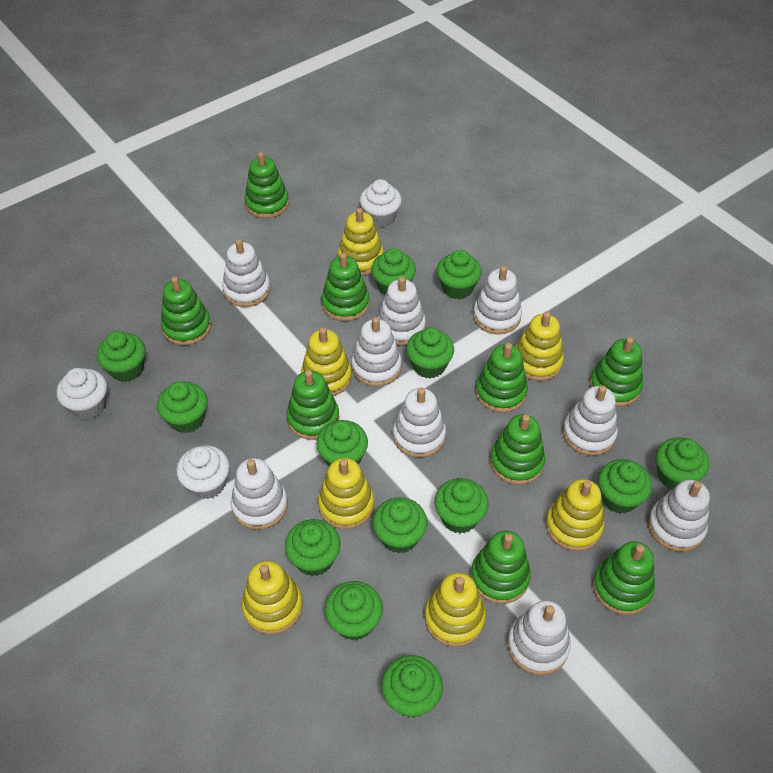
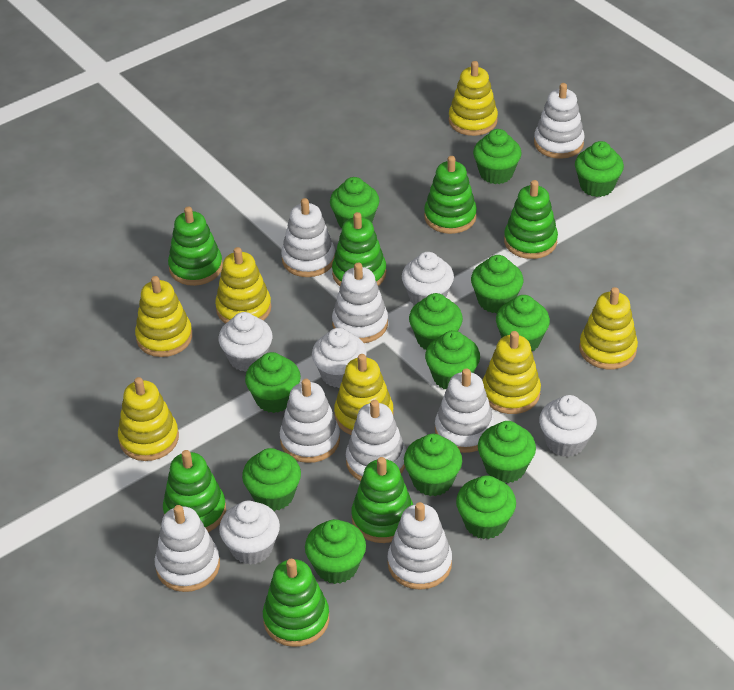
green stacking toy: [161,276,211,345] [245,152,289,219] [286,370,340,440] [322,253,370,321] [471,531,531,604] [476,343,528,413] [490,414,545,485] [590,337,643,407] [593,541,655,615] = 9 -> [163,450,226,532] [168,206,223,286] [263,559,329,647] [332,212,386,286] [351,457,413,543] [424,156,477,234] [504,180,558,259] = 7
white cupcake: [57,368,107,419] [177,445,230,499] [360,179,402,228] = 3 -> [218,312,273,372] [219,500,280,565] [312,328,367,388] [402,252,454,305] [539,395,597,457] = 5
white stacking toy: [222,239,271,307] [231,458,288,530] [351,317,402,386] [378,276,426,345] [393,387,446,458] [473,266,522,334] [507,600,571,675] [563,385,618,456] [648,480,710,552] = 9 -> [155,505,220,592] [280,379,340,463] [281,198,335,277] [332,263,388,343] [346,400,406,481] [388,502,452,590] [435,369,495,453] [534,83,585,159] = 8

